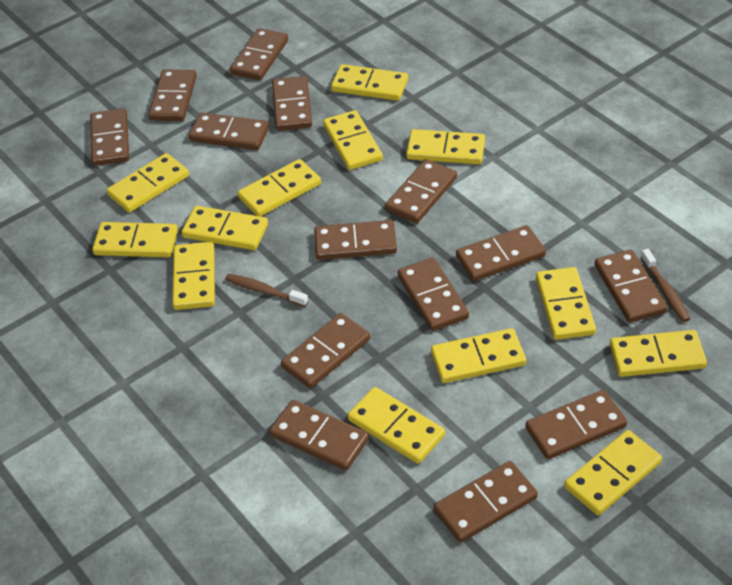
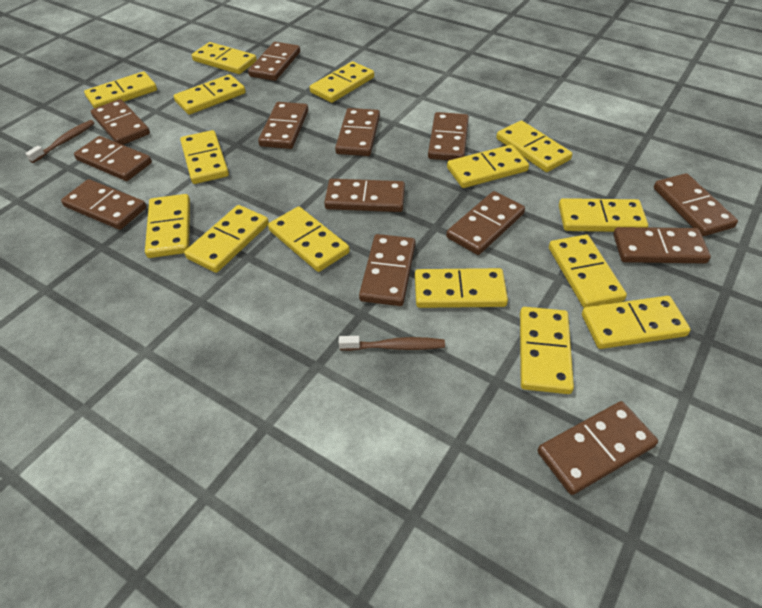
brown domino: [90,108,129,166] [148,69,197,121] [189,112,269,150] [230,28,288,80] [269,400,369,471] [272,76,312,131] [281,313,370,388] [314,220,397,260] [385,159,457,223] [398,258,469,331] [434,461,538,543] [456,225,546,281] [525,390,627,459] [595,249,668,323] = 14 -> [61,179,146,230] [74,136,152,181] [91,99,150,145] [248,42,300,81] [258,102,308,149] [324,179,405,212] [335,108,380,156] [359,234,415,306] [428,112,469,160] [446,191,525,255] [538,401,658,495] [613,227,711,263] [654,173,738,236] = 13
yellow domino: [92,222,178,257] [107,153,189,213] [172,242,215,310] [182,206,268,250] [238,159,321,217] [323,110,383,170] [331,64,408,101] [348,387,445,464] [406,129,485,164] [431,328,526,383] [536,267,596,340] [564,430,662,515] [610,330,707,377] = 13 -> [84,71,157,108] [145,194,190,258] [174,74,246,115] [180,130,229,184] [184,205,269,273] [192,42,257,74] [268,206,350,272] [310,61,374,103] [415,268,508,308] [447,145,529,188] [496,120,572,172] [520,307,574,394] [549,235,627,308] [559,198,648,232] [582,296,691,349] = 15

